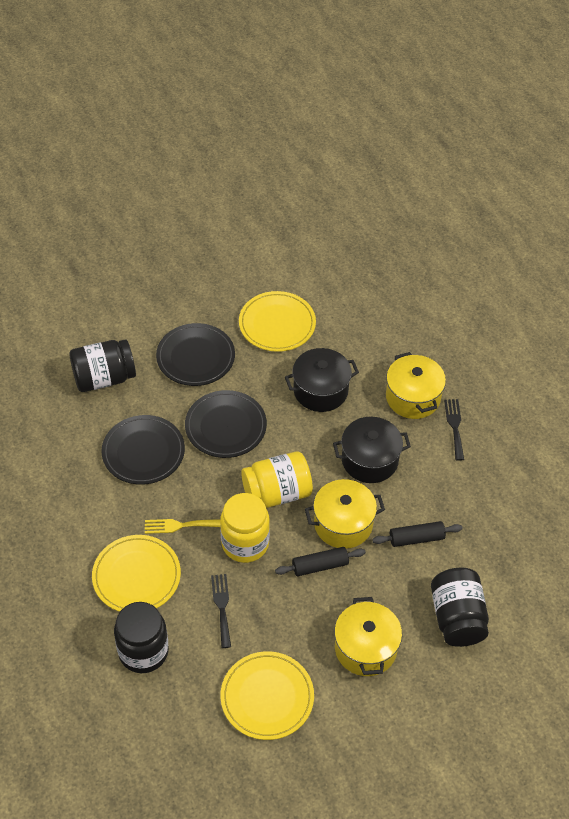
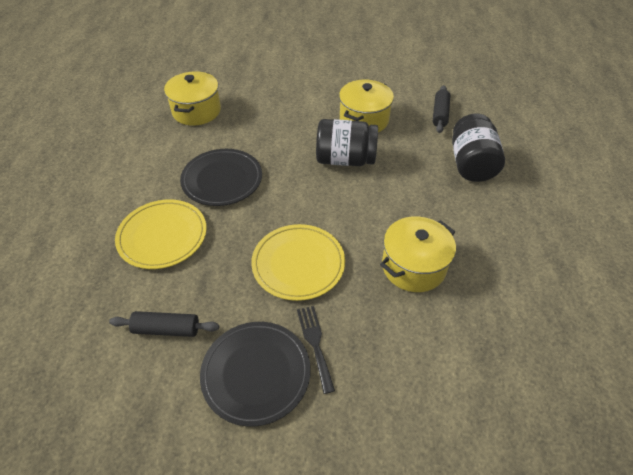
black fork: [211,574,231,648] [444,399,464,461] = 2 -> [297,306,335,394] = 1
black jar: [69,339,136,392] [114,602,169,673] [431,568,489,647] = 3 -> [316,119,378,166] [452,114,505,182] = 2
black plate: [101,415,185,485] [156,323,235,386] [185,390,267,458] = 3 -> [180,149,262,206] [200,322,311,426] = 2
black pot: [285,348,359,412] [333,417,411,483] = 2 -> none = 0
yellow fork: [145,519,221,534] = 1 -> none = 0
yellow jar: [220,493,270,563] [241,451,313,508] = 2 -> none = 0
yellow plate: [92,535,181,612] [220,651,314,740] [239,291,316,352] = 3 -> [115,199,207,269] [251,224,345,301] = 2

